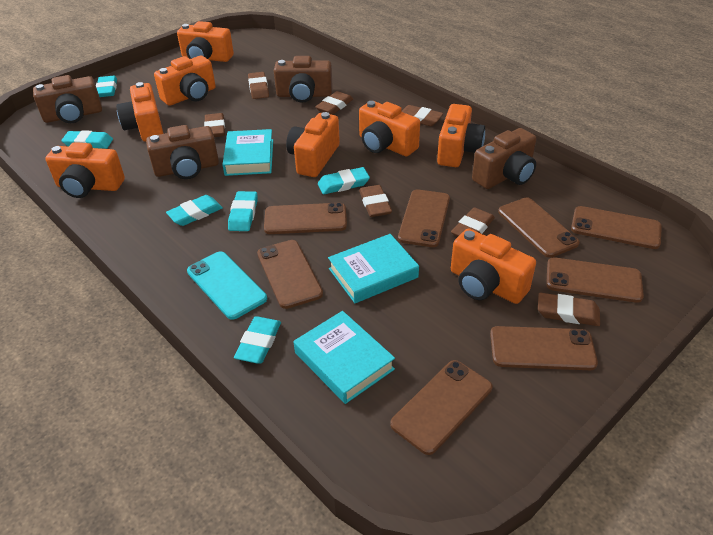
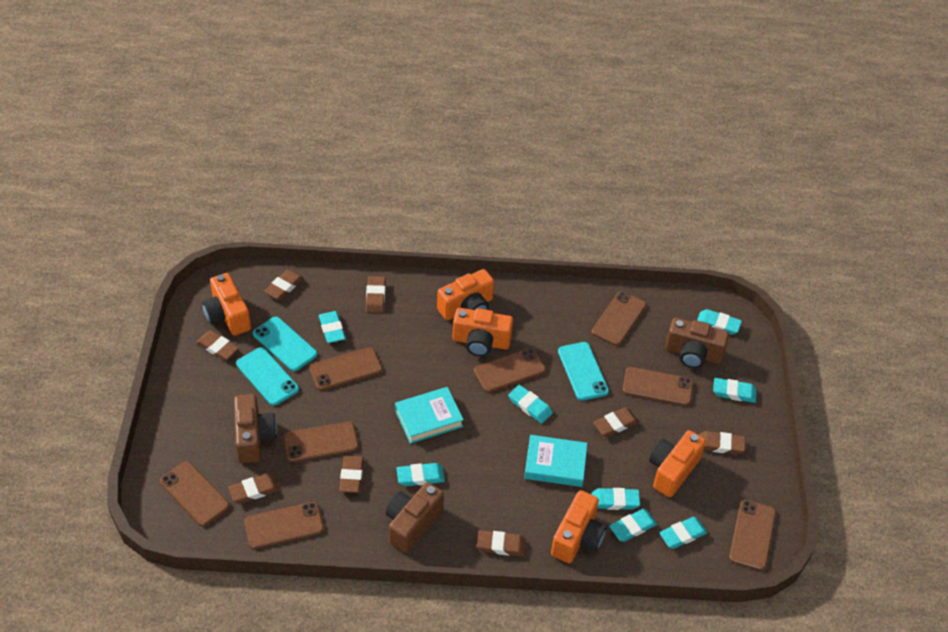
brown camera: [33,75,102,123] [146,125,219,179] [274,56,333,103] [472,128,537,189] = 4 -> [234,394,277,463] [385,482,444,553] [665,318,729,368] = 3
brown eraser: [204,113,225,137] [248,72,269,99] [315,91,353,115] [359,185,392,217] [402,105,443,126] [451,207,495,237] [538,293,600,326] = 7 -> [196,330,239,360] [228,473,280,504] [264,269,303,300] [339,455,364,493] [366,276,385,313] [477,530,526,556] [593,407,639,437] [699,431,745,455] = 8
orange camera: [45,142,125,198] [116,82,163,142] [154,56,216,106] [177,21,234,62] [286,112,340,177] [359,101,420,156] [437,104,485,167] [451,228,536,304] = 8 -> [202,273,251,336] [437,269,494,320] [452,308,513,357] [551,490,607,563] [649,430,706,497] = 5
turquoise book: [222,129,273,176] [293,311,395,404] [328,234,419,303] = 3 -> [395,387,464,444] [524,435,587,487] = 2
turquoise eraser: [61,130,113,149] [96,76,117,97] [166,195,223,226] [228,191,257,231] [234,316,281,363] [318,167,370,194] = 6 -> [318,311,345,343] [396,463,445,486] [508,385,553,424] [591,488,640,510] [609,509,657,542] [659,517,708,549] [697,309,742,335] [713,378,757,403] = 8
turquoise phone: [187,251,267,320] = 1 -> [236,347,299,406] [253,317,317,371] [558,342,609,401] = 3

